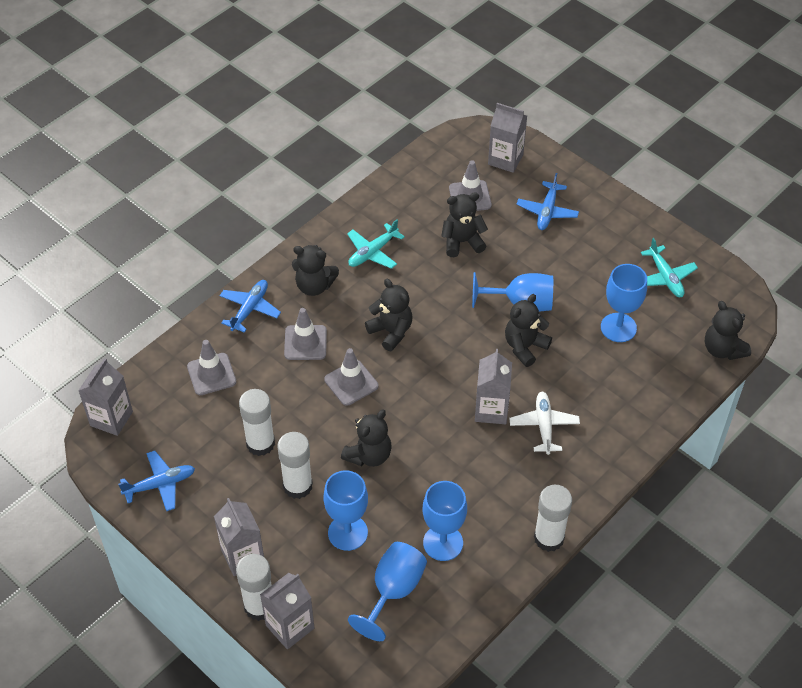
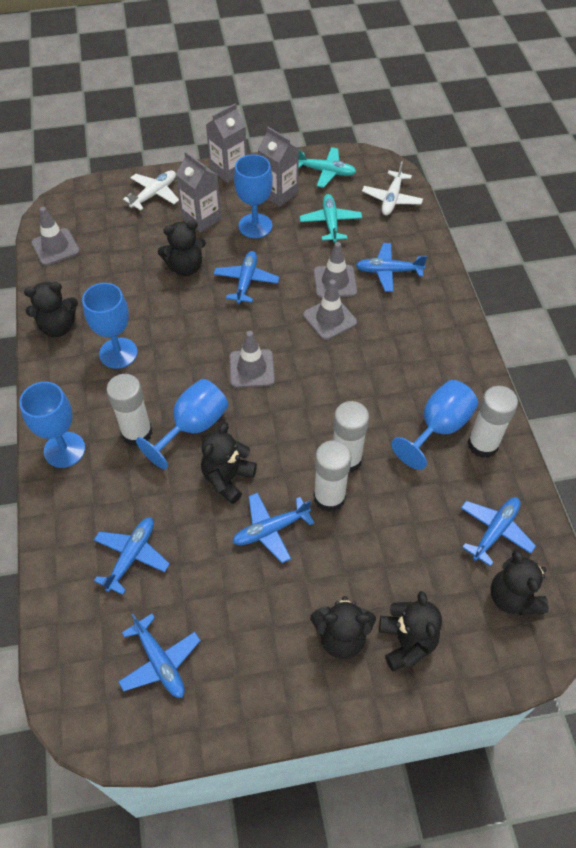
blue plane: [118,451,195,511] [219,280,281,333] [516,173,579,230] = 3 -> [94,517,170,595] [118,614,201,698] [214,251,280,304] [233,492,314,563] [356,243,427,292] [461,497,536,567] = 6
grey carton: [78,358,133,436] [214,498,264,576] [260,573,314,650] [475,349,512,424] [488,103,527,173] = 5 -> [176,151,222,233] [206,103,247,183] [258,127,299,207] = 3
white plane: [509,392,580,455] = 1 -> [123,170,179,211] [362,161,423,215] = 2

